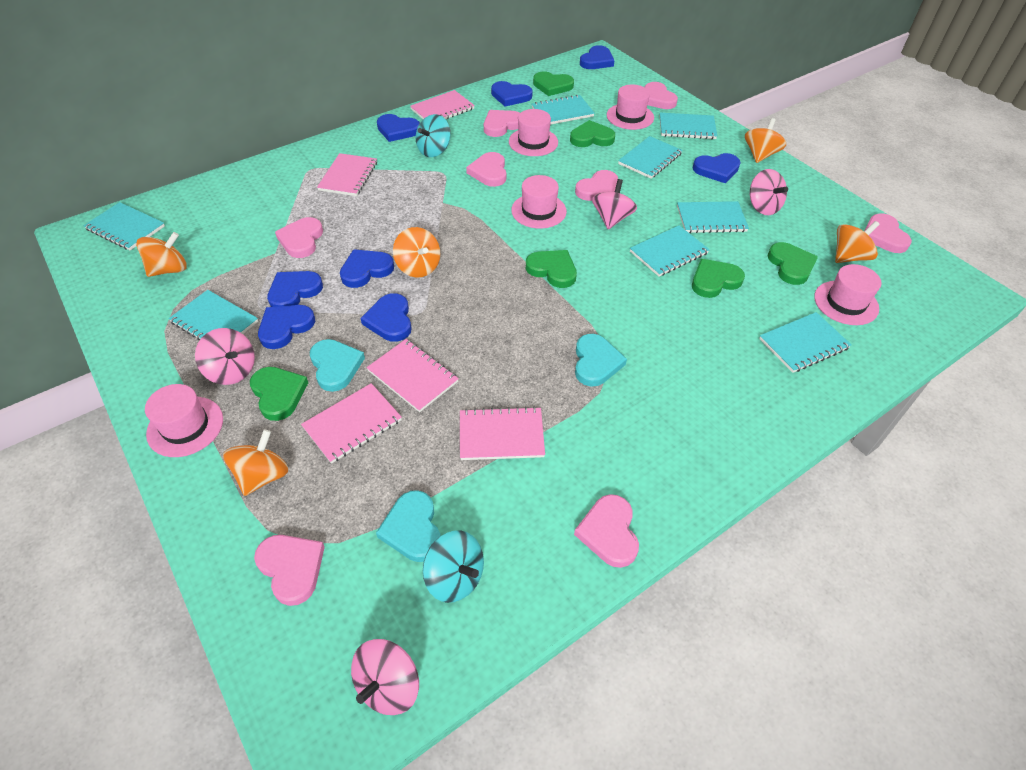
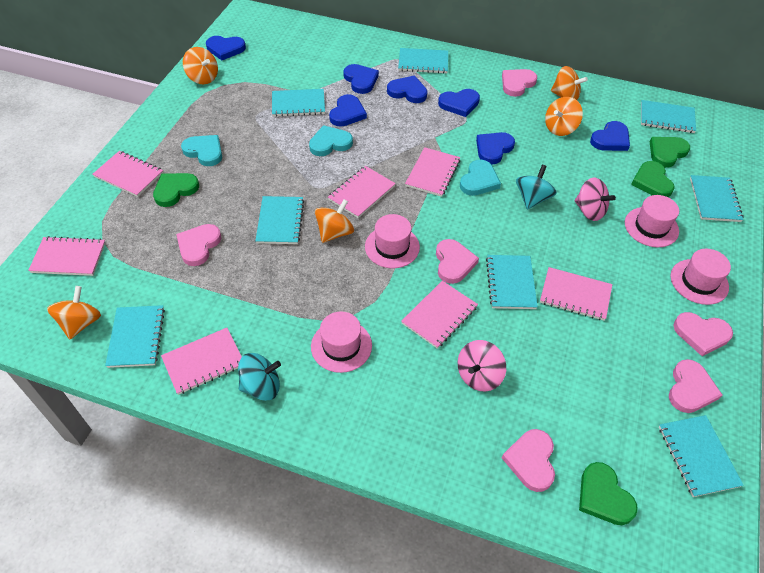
blue heart: [258,305,315,349] [267,271,323,307] [340,249,394,288] [361,293,412,342] [377,114,420,142] [491,81,533,106] [580,45,615,69] [693,153,741,183] = 8 -> [206,36,246,60] [329,94,367,127] [343,64,379,94] [387,76,427,103] [438,89,480,117] [476,132,515,165] [590,121,630,151] = 7
green heart: [250,367,309,421] [526,250,577,288] [533,71,574,96] [570,120,615,147] [692,259,745,298] [767,242,818,285] = 6 -> [153,173,199,207] [579,462,638,525] [631,161,675,197] [650,137,690,168] = 4
pink hat: [145,384,223,457] [509,109,558,156] [511,175,567,229] [607,84,654,130] [814,264,882,325] = 5 -> [311,312,372,373] [365,214,420,268] [625,195,679,247] [671,249,731,305] = 4
pink heart: [254,535,325,606] [275,217,323,258] [466,152,506,187] [484,110,520,137] [574,494,639,568] [575,170,618,201] [645,82,678,109] [865,213,912,253] = 8 -> [176,224,222,266] [436,239,479,284] [502,69,537,97] [502,429,555,492] [669,359,722,413] [673,312,733,356] = 6
pink notebook: [301,383,402,464] [317,153,377,196] [367,339,459,412] [410,90,475,119] [460,406,545,460] = 5 -> [28,236,106,276] [93,151,163,197] [161,328,242,395] [328,166,396,218] [401,281,478,349] [405,147,460,197] [540,267,612,321] = 7
pink spinning top: [195,328,255,385] [351,639,419,715] [592,179,637,229] [750,169,788,215] = 4 -> [458,340,506,391] [575,178,616,221] = 2

